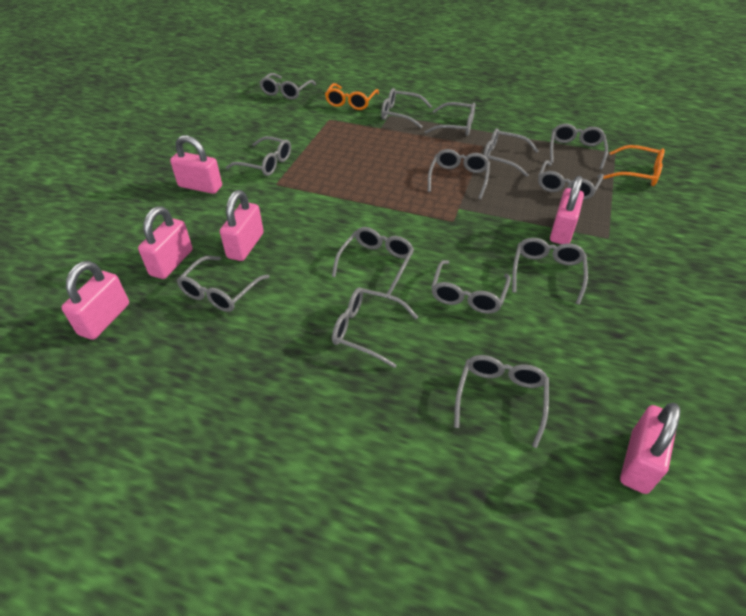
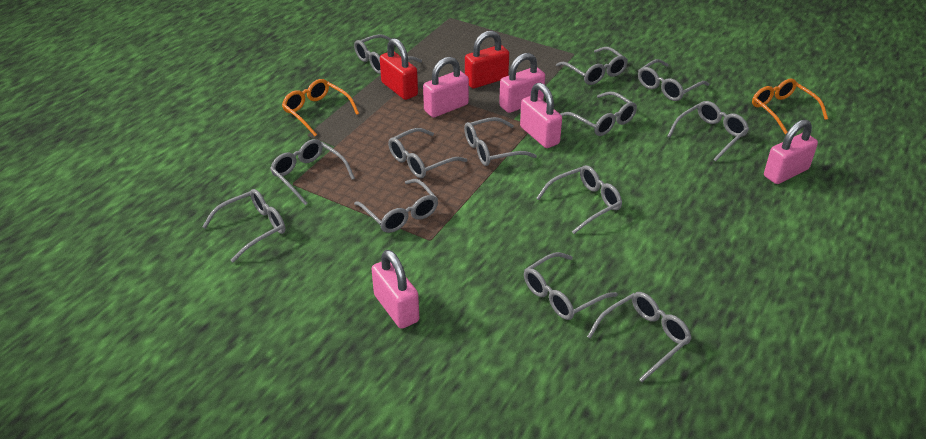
grey glasses: [177,256,270,312] [226,136,291,176] [259,73,316,100] [332,227,414,295] [332,287,418,368] [381,88,432,128] [425,102,476,136] [428,149,490,200] [431,260,511,314] [454,355,549,448] [483,128,539,177] [512,238,588,305] [538,160,604,200] [550,124,608,170] = 14 -> [202,189,286,262] [270,139,355,205] [354,34,422,74] [354,179,438,233] [388,128,467,178] [464,117,537,166] [524,252,618,320] [536,165,622,234] [556,47,628,85] [560,91,637,136] [587,292,692,382] [638,59,709,101] [667,101,749,162] = 13
pink padlock: [61,261,129,340] [138,206,193,279] [170,135,222,194] [220,190,264,261] [550,176,584,244] [620,403,681,494] = 6 -> [372,250,419,329] [423,57,469,118] [499,53,545,113] [520,83,562,148] [764,119,818,184] = 5
red padlock: none = 0 -> [380,38,418,100] [465,31,509,88] = 2

